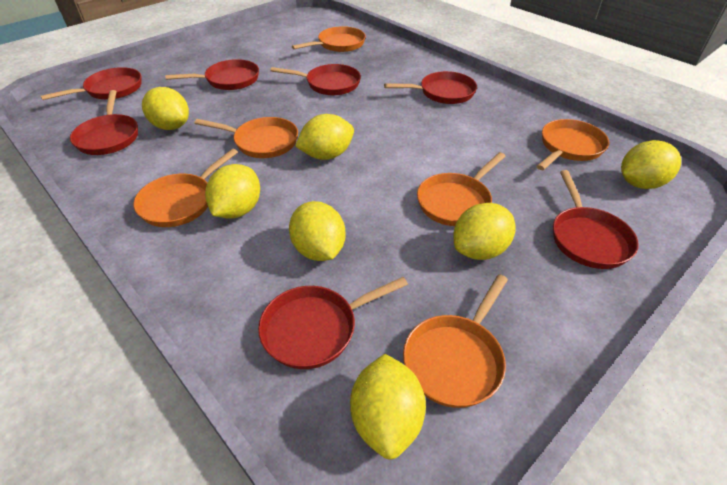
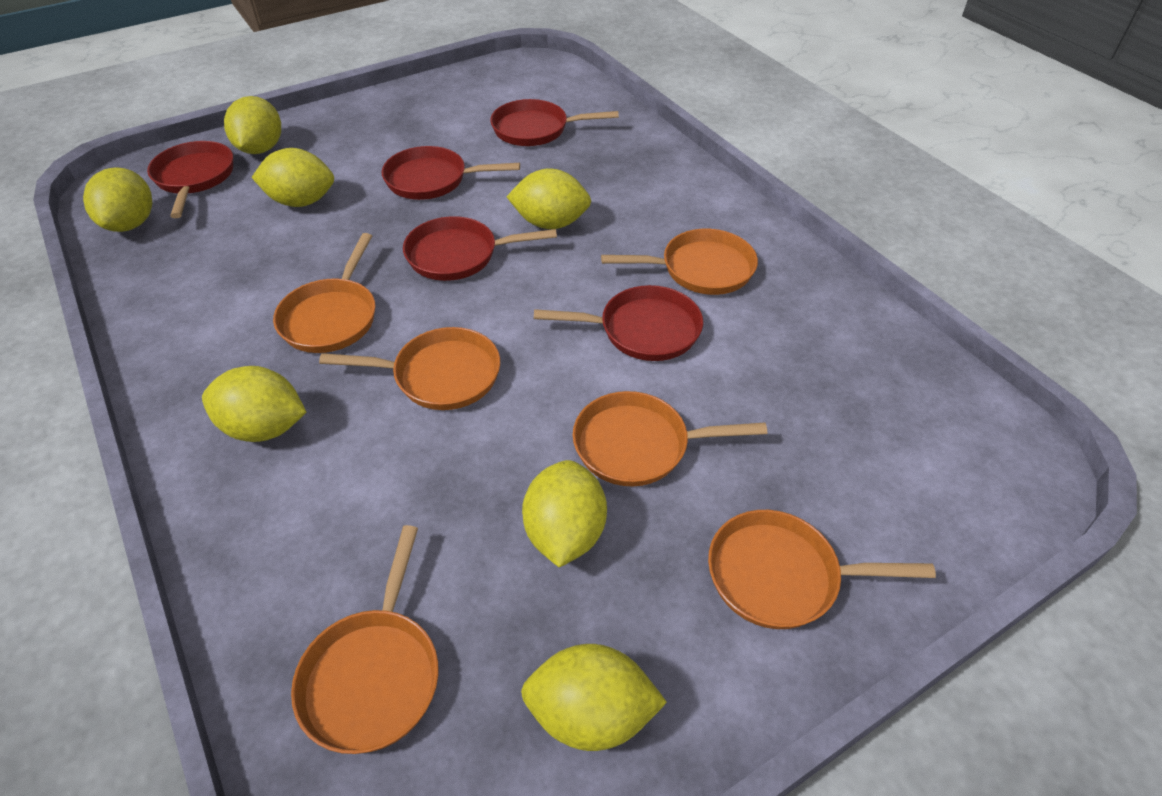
red pan: [41,67,141,100] [70,90,138,155] [165,59,259,90] [258,277,408,369] [270,64,361,96] [384,71,477,104] [553,170,638,269] = 7 -> [147,141,233,218] [382,146,520,200] [403,216,557,281] [490,99,619,146] [534,285,703,361] = 5

